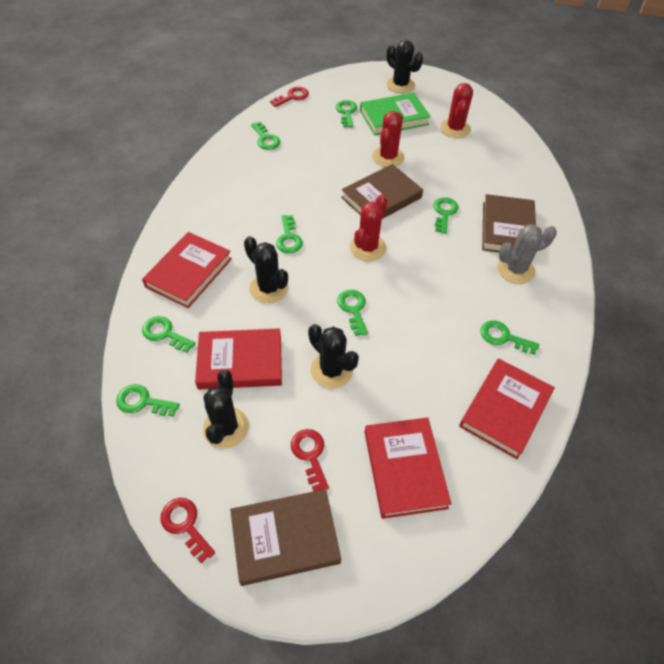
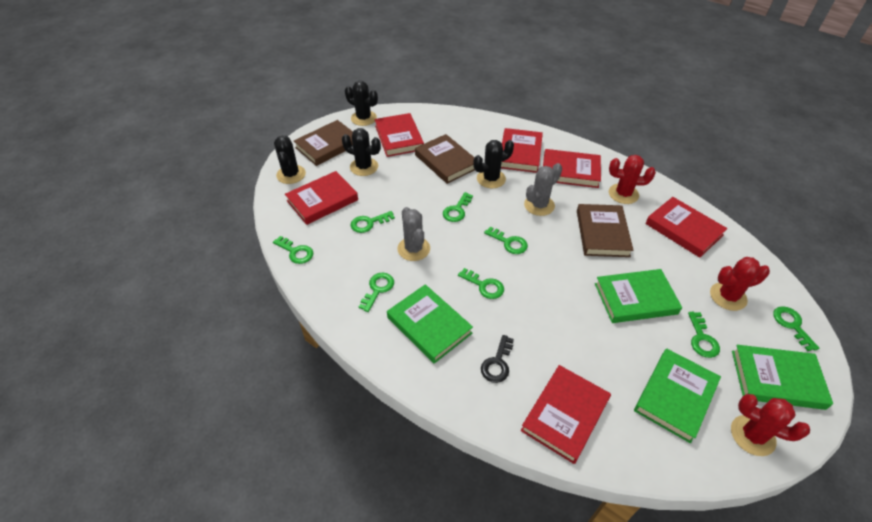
black key: none = 0 -> [481,335,514,383] = 1
green book: [360,93,431,135] = 1 -> [387,284,473,364] [595,269,682,323] [634,348,721,443] [732,345,833,410] = 4
grey cactus: [498,224,557,284] = 1 -> [397,207,430,261] [524,163,562,216] = 2
red book: [142,232,232,308] [195,328,282,390] [365,418,451,519] [459,358,555,459] = 4 -> [285,171,358,225] [375,113,424,157] [501,128,543,173] [521,365,611,464] [543,149,601,188] [645,197,728,258] = 6
red key: [160,498,215,563] [270,87,309,107] [291,429,329,491] = 3 -> none = 0

